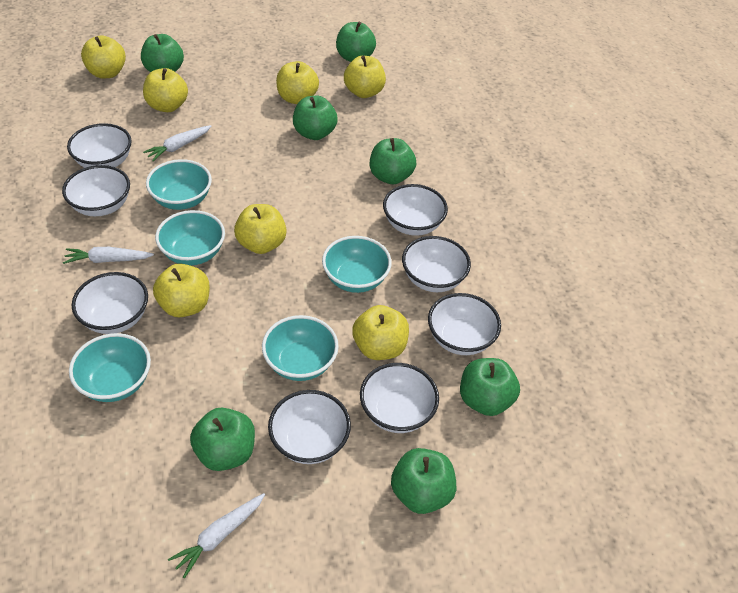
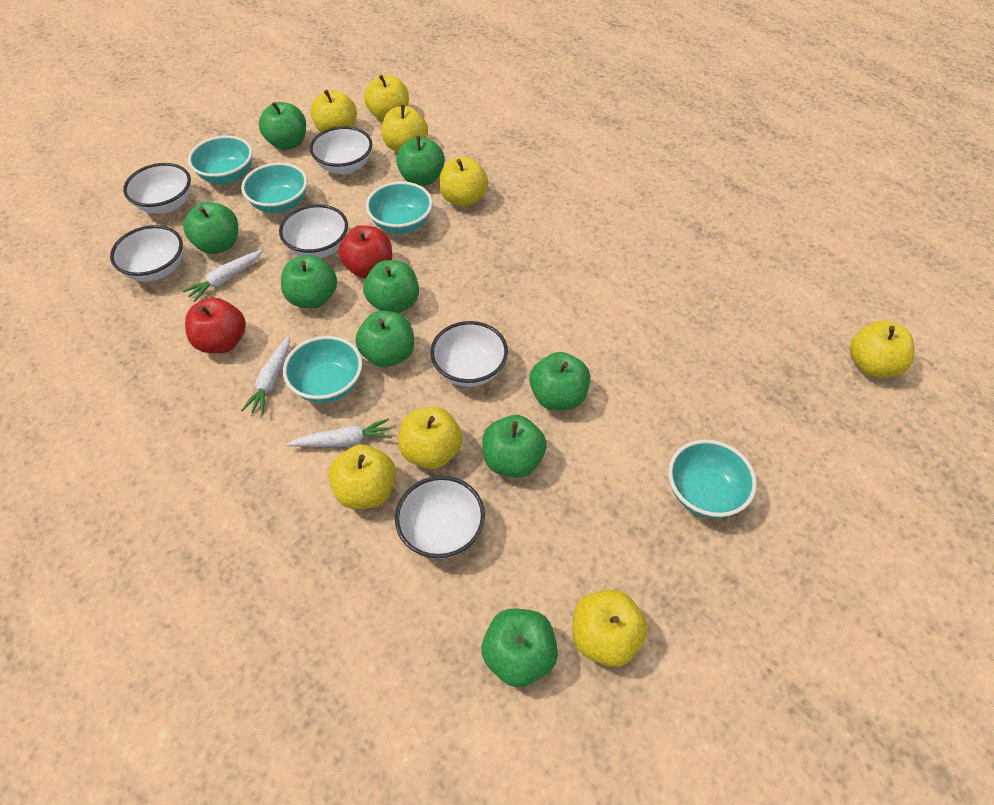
green apple: [141,34,184,72] [190,408,255,471] [293,96,338,140] [336,21,376,62] [370,138,416,184] [391,448,456,514] [460,358,520,416] = 7 -> [183,202,238,254] [259,102,306,150] [281,255,337,309] [356,311,414,368] [363,260,419,313] [396,136,445,186] [482,415,547,478] [482,608,558,687] [529,352,590,410] = 9
red apple: none = 0 -> [185,297,246,353] [338,225,392,278] = 2
white bowl: [62,165,130,216] [67,123,132,168] [71,272,148,334] [268,390,351,464] [360,363,439,433] [383,184,448,236] [402,236,471,292] [428,293,501,355] = 8 -> [110,225,183,282] [123,163,191,214] [279,204,348,258] [310,126,372,174] [395,476,485,559] [430,321,508,387] = 6
yellow apple: [81,35,126,78] [143,68,188,112] [153,263,210,317] [234,204,287,254] [276,61,319,104] [344,56,386,98] [352,305,409,360] = 7 -> [310,90,357,132] [329,444,396,509] [364,75,409,121] [381,105,428,152] [398,407,463,469] [439,157,488,207] [573,590,648,667] [850,320,915,378] = 8

